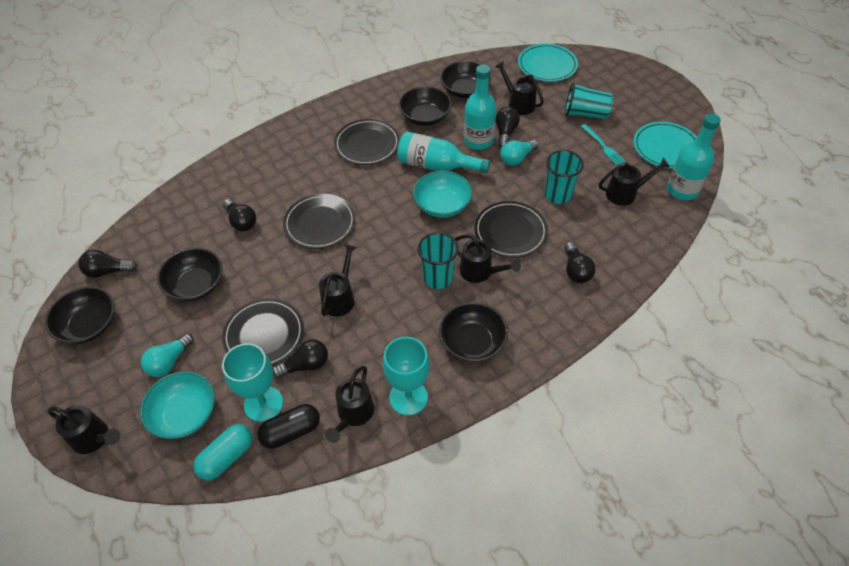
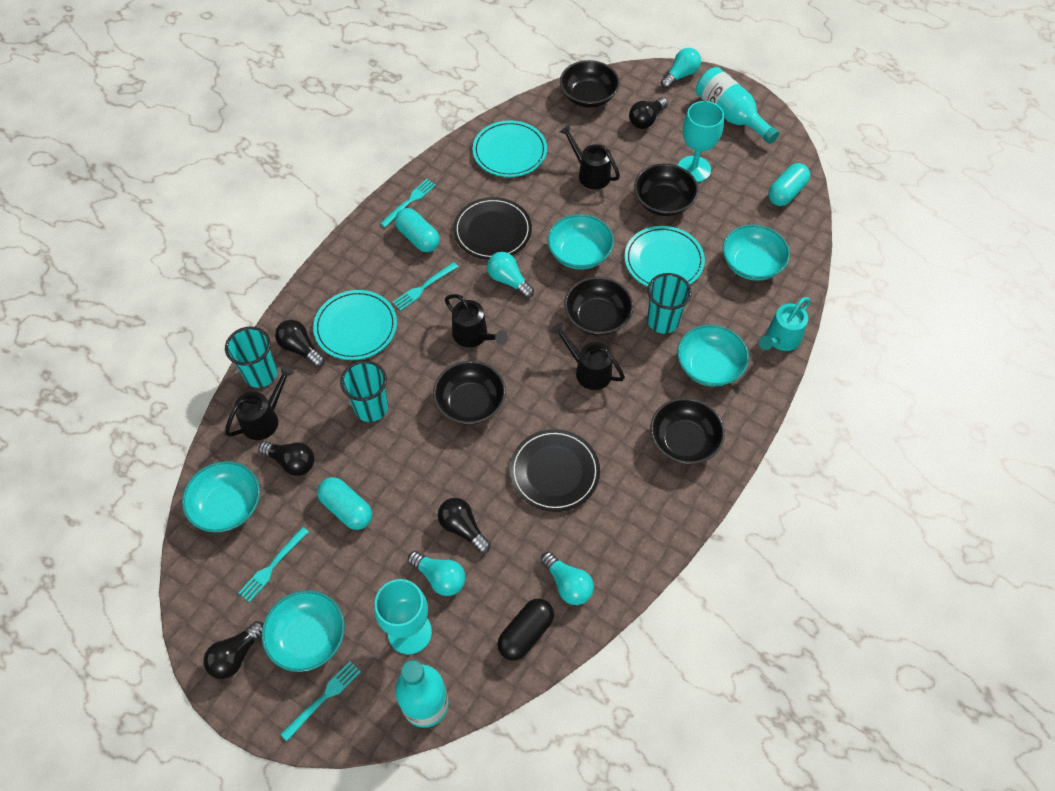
black plate: [222,298,304,366] [283,194,356,249] [334,119,400,165] [474,201,548,258] = 4 -> [453,197,532,260] [510,429,600,512] = 2
black watering can: [47,405,120,454] [319,244,357,316] [325,366,374,443] [454,234,521,283] [495,61,544,115] [599,158,670,206] = 6 -> [225,365,294,440] [445,294,508,347] [551,322,625,390] [559,125,620,189] = 4
turquoise bottle: [397,131,490,174] [464,64,497,150] [667,114,721,200] = 3 -> [395,660,449,728] [696,67,779,144] = 2
turquoise bowl: [140,371,215,439] [413,171,472,218] = 2 -> [182,461,260,533] [262,590,345,672] [547,214,614,270] [677,325,749,387] [723,225,790,281] = 5
turquoise capsule: [194,424,253,480] = 1 -> [317,477,372,530] [395,208,440,252] [768,163,810,206] = 3
turquoise fork: [581,124,626,166] = 1 -> [239,527,309,602] [280,661,361,741] [380,179,436,227] [393,262,458,311] = 4
turquoise light bulb: [141,333,194,377] [500,140,539,166] = 2 -> [408,551,465,596] [487,252,534,298] [541,552,594,605] [661,48,701,89] = 4
turquoise plate: [518,44,578,82] [633,122,697,169] = 2 -> [313,290,397,360] [472,120,547,177] [624,226,705,287] = 3
turquoise watering can: none = 0 -> [759,297,810,351] = 1

